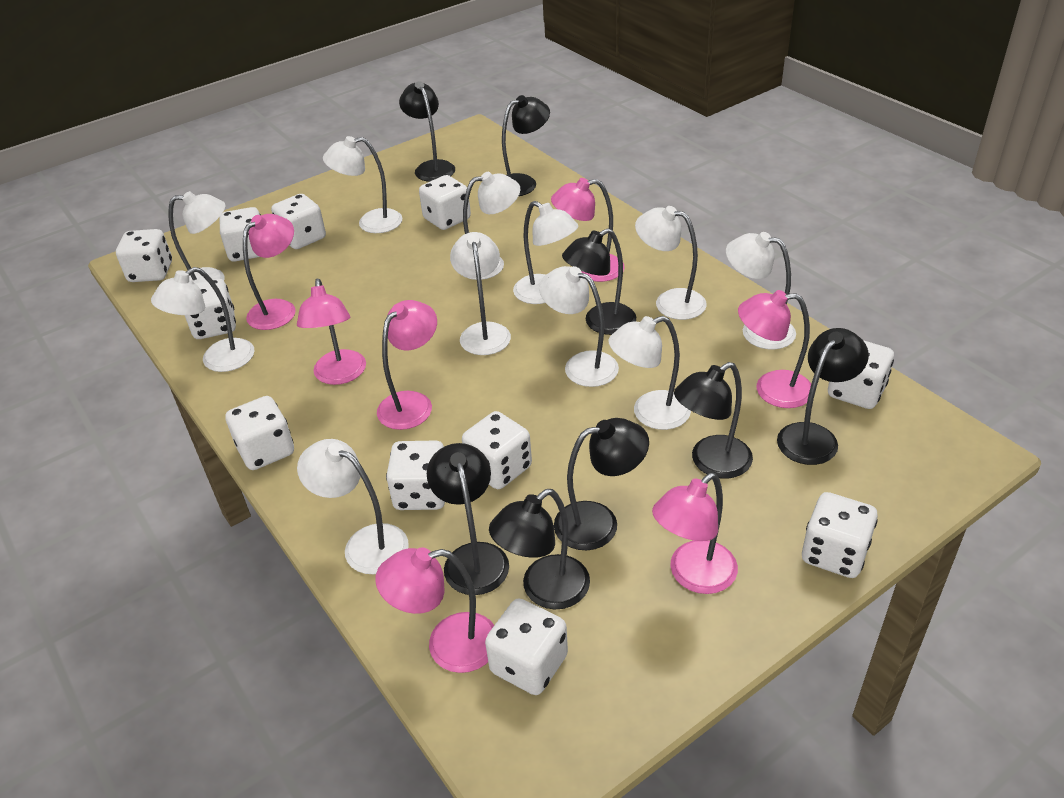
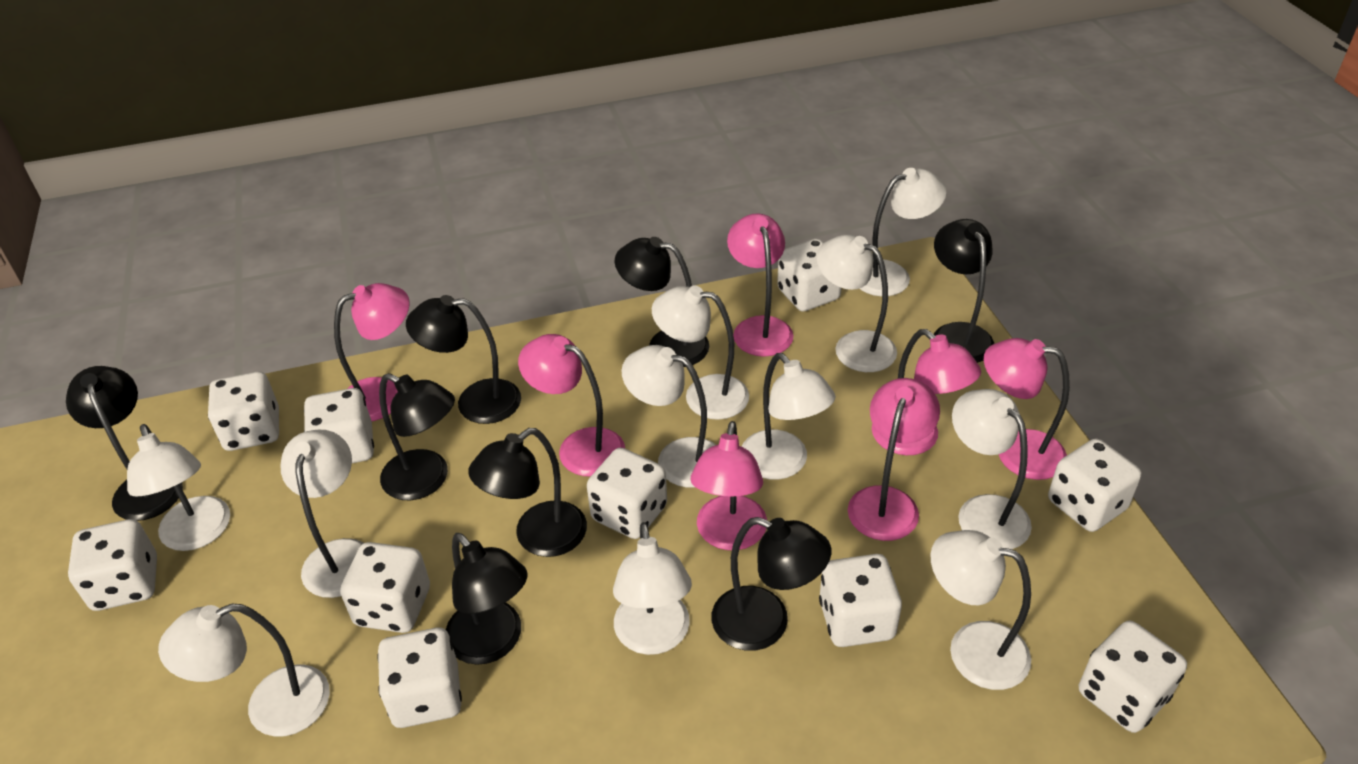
white dice: [116,229,172,282] [185,279,236,339] [220,207,261,262] [225,396,294,470] [271,194,326,249] [386,440,445,510] [419,175,471,230] [462,411,532,489] [485,598,568,695] [802,492,878,578] [828,340,894,409] = 11 -> [68,519,157,611] [208,371,279,451] [304,388,374,463] [340,542,430,633] [377,627,462,728] [587,448,667,539] [777,239,841,311] [819,554,902,647] [1048,439,1141,532] [1079,621,1187,733] = 10

